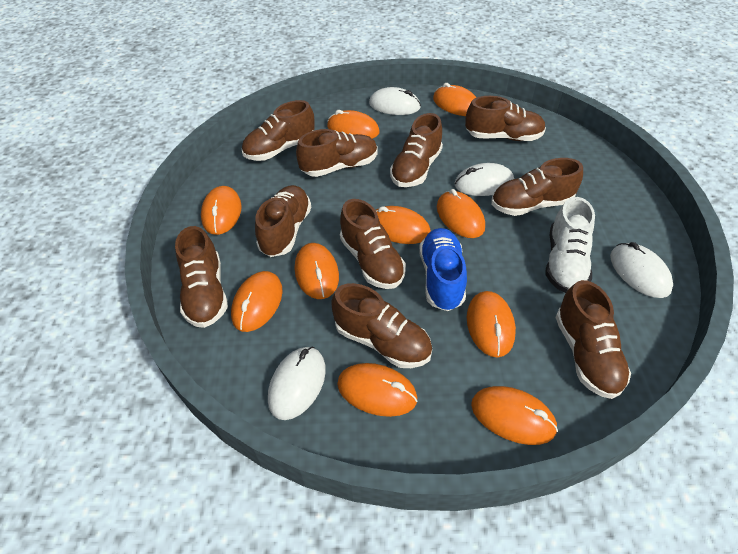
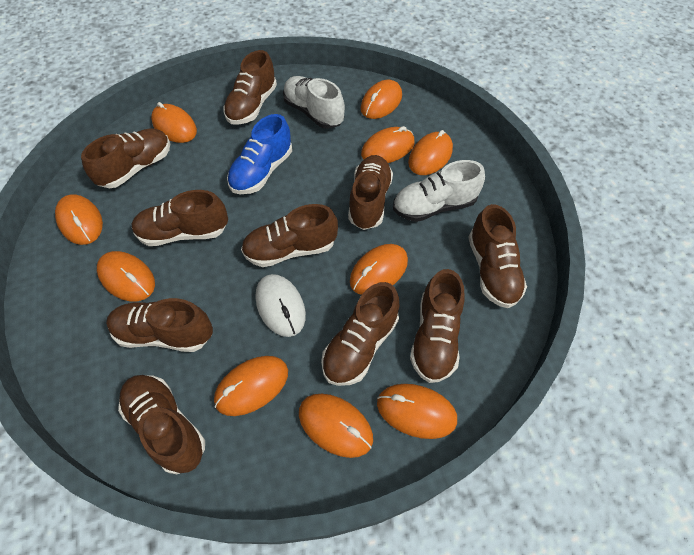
white mouse: [268,347,326,420] [369,87,421,115] [455,163,514,196] [610,242,673,298] = 4 -> [256,274,306,337] = 1
white shoe: [545,197,595,293] = 1 -> [283,76,345,129] [393,160,485,222] = 2

